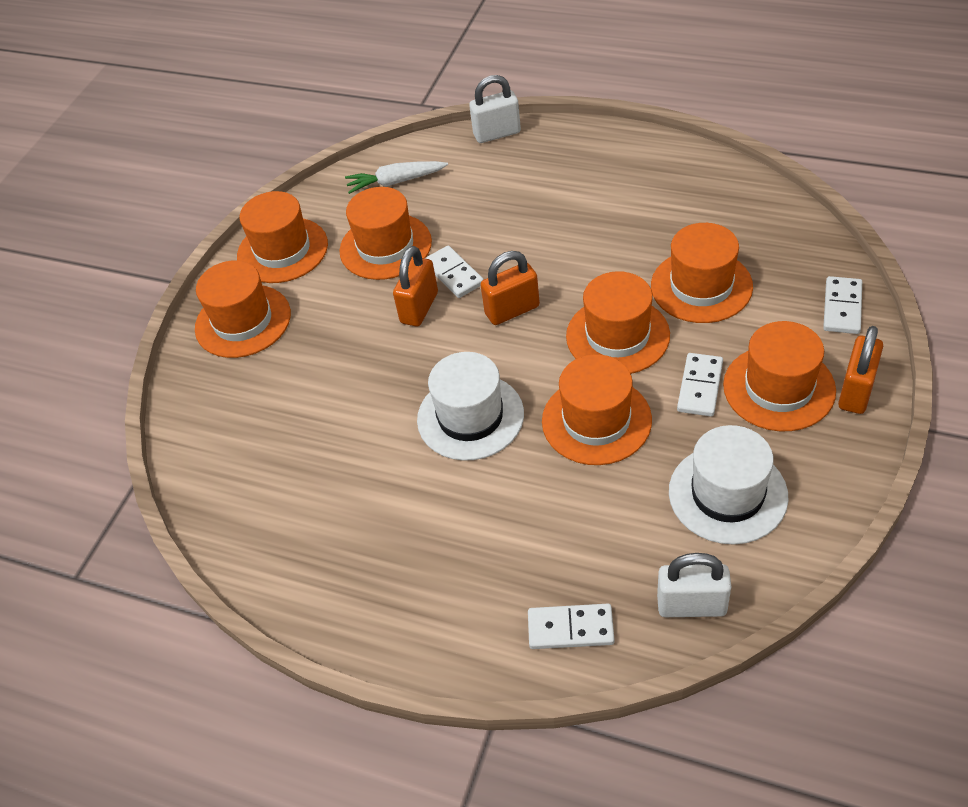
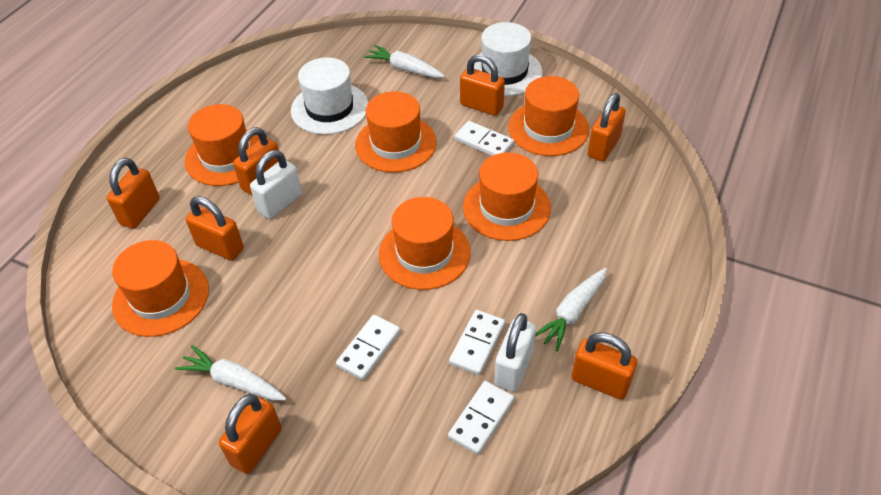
orange hat: [195,260,291,358] [237,191,328,283] [339,187,432,280] [542,354,652,465] [566,271,670,374] [651,223,753,323] [723,321,836,431] = 7 -> [112,240,209,337] [185,104,259,186] [355,91,437,173] [379,197,471,290] [463,152,551,241] [508,76,589,156] = 6
orange padlock: [393,246,438,327] [480,251,540,325] [838,326,883,414] = 3 -> [107,158,160,228] [186,196,244,261] [219,394,282,474] [233,127,279,195] [460,54,505,116] [572,333,637,400] [587,93,626,162] = 7
white carrot: [345,161,448,194] = 1 -> [175,345,286,400] [364,45,445,78] [535,268,607,351] = 3

